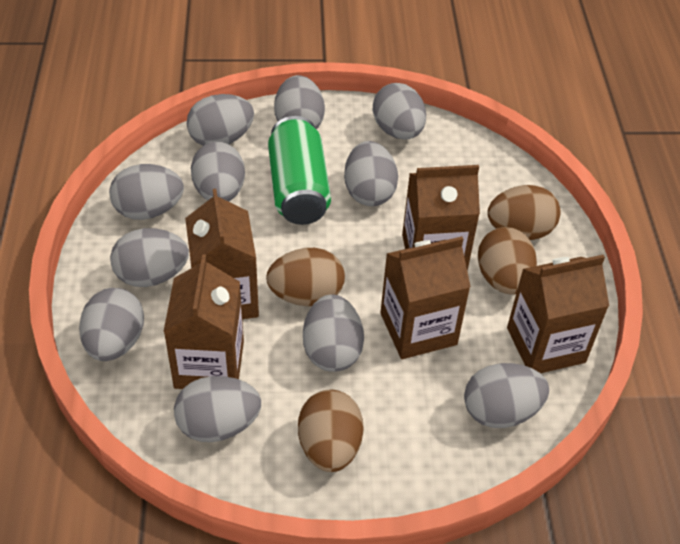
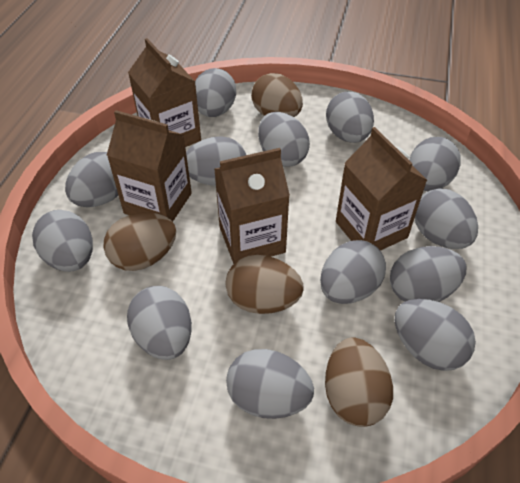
brown carton: [164,254,244,389] [185,189,259,319] [380,236,471,359] [402,165,480,271] [507,255,609,373] = 5 -> [107,110,192,222] [128,38,201,147] [214,148,290,264] [336,127,427,251] = 4
green can: [268,116,331,225] = 1 -> none = 0
grey egg: [79,288,144,361] [109,164,184,220] [110,228,189,287] [174,376,261,442] [187,94,254,146] [191,142,245,202] [274,75,325,129] [303,294,364,372] [344,141,398,206] [373,83,426,140] [464,363,549,428] = 11 -> [32,210,93,272] [65,152,118,207] [127,286,192,360] [186,136,246,186] [195,68,236,117] [226,349,314,419] [258,112,310,167] [320,240,386,304] [326,92,374,143] [390,246,466,302] [395,299,476,371] [409,137,461,191] [415,188,478,249] = 13

